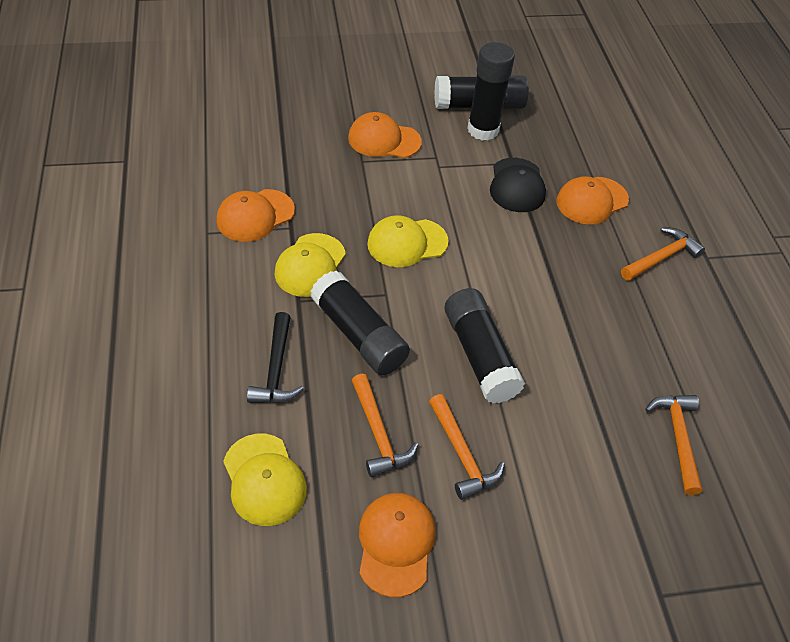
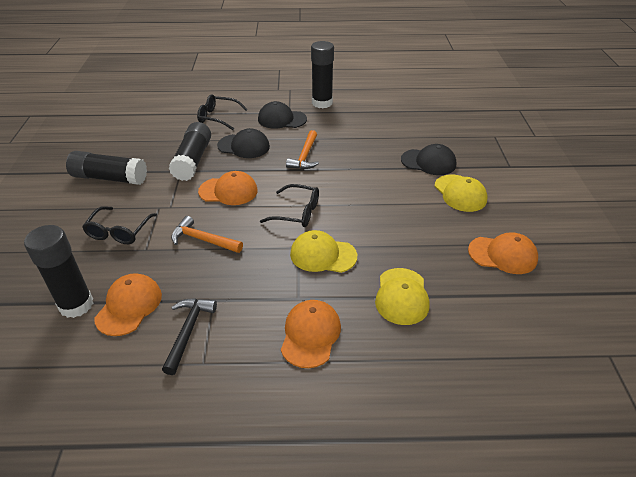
black cap: [490,158,546,212] = 1 -> [217,128,270,158] [258,101,307,129] [401,144,456,175] = 3
black glasses: none = 0 -> [82,206,157,244] [197,94,248,130] [260,184,319,227] = 3
orange hammer: [352,374,418,477] [429,394,505,500] [621,228,705,281] [645,395,702,495] = 4 -> [171,216,243,253] [286,130,319,169] = 2

